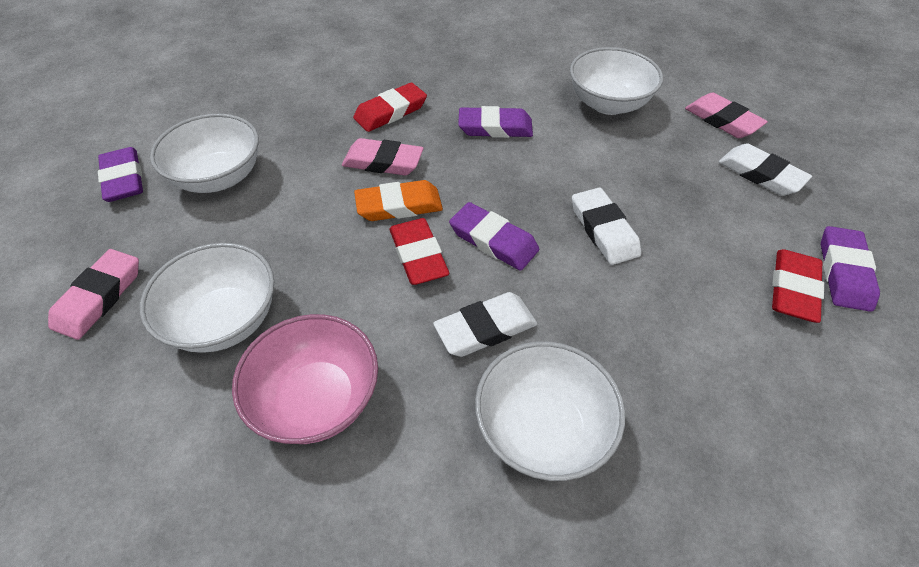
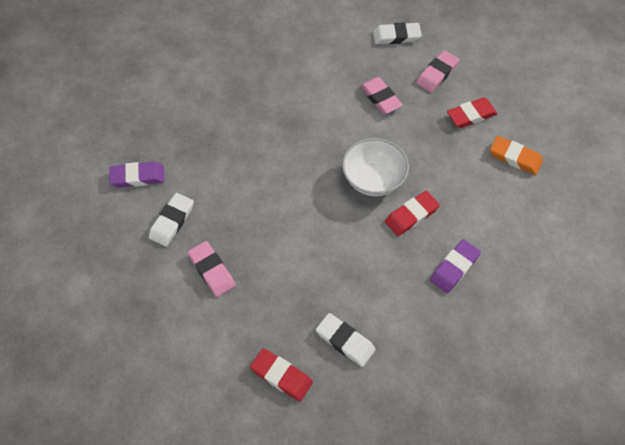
pink bowl: [232,314,378,444] = 1 -> none = 0
purple eraser: [98,147,143,202] [449,202,539,271] [458,106,533,138] [821,226,880,312] = 4 -> [110,161,164,187] [430,239,481,293] = 2
white bowl: [140,243,274,353] [150,114,259,193] [475,341,625,481] [570,47,663,115] = 4 -> [342,138,409,196] = 1

